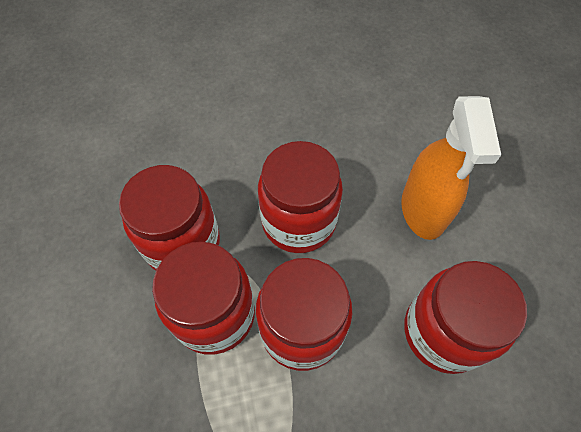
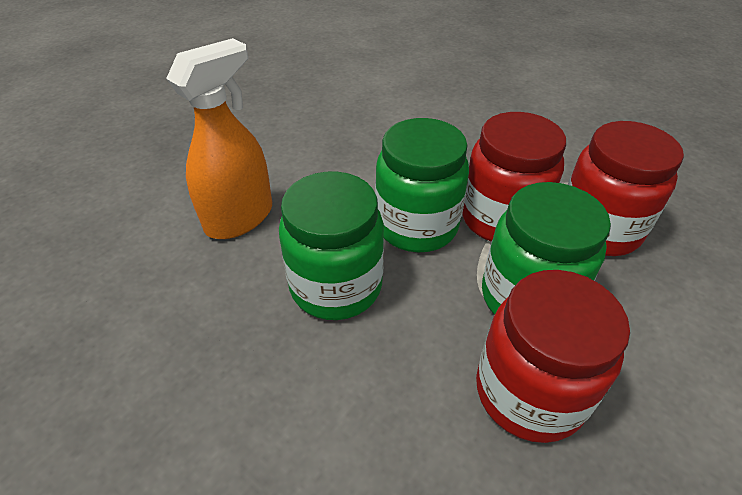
green jar: none = 0 -> [279,172,384,320] [375,118,469,252] [482,182,611,315] = 3
red jar: [119,165,220,271] [152,242,255,355] [256,258,352,371] [258,141,343,253] [404,261,527,374] = 5 -> [462,112,566,242] [476,270,630,443] [568,121,684,256] = 3

